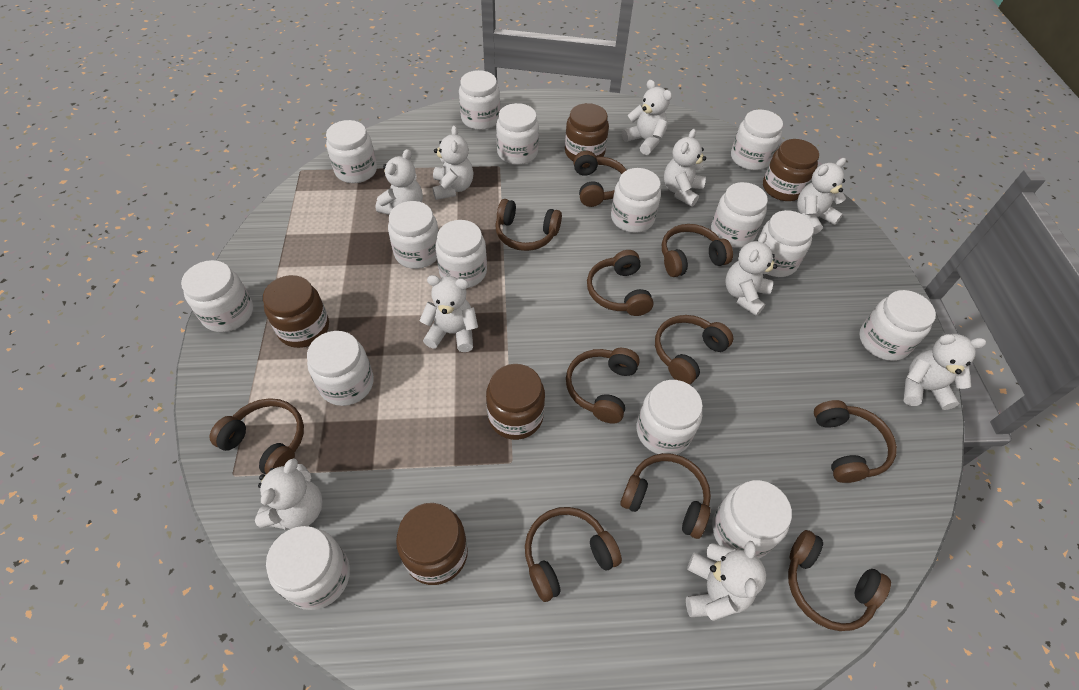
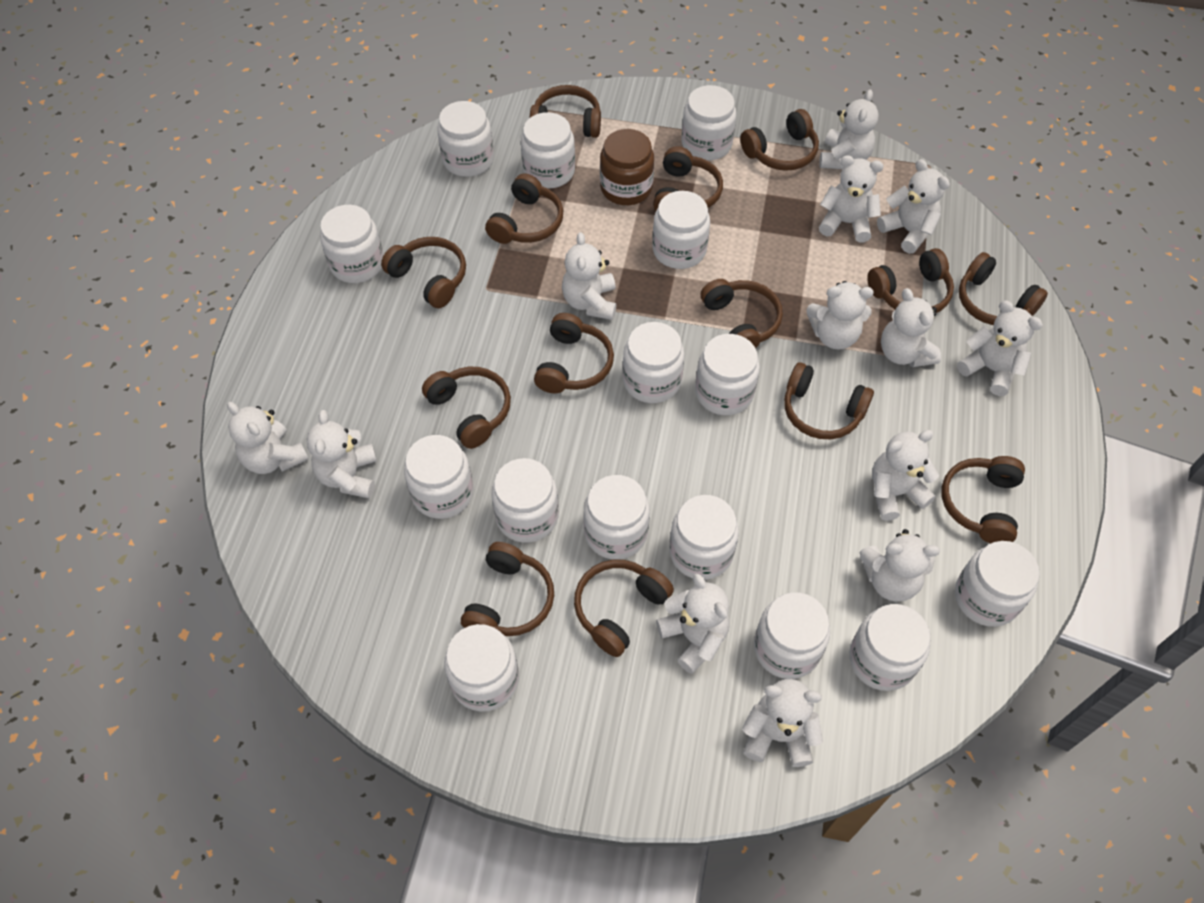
brown headphones: [209,398,304,474] [495,199,562,251] [525,507,622,602] [566,348,640,424] [573,151,626,207] [587,250,654,316] [620,453,711,539] [655,315,733,385] [662,224,733,277] [788,530,891,631] [814,400,897,483] = 11 -> [381,237,466,308] [422,367,511,449] [461,542,554,636] [485,173,563,244] [530,85,601,138] [534,313,614,393] [574,559,674,657] [653,146,723,211] [701,279,783,348] [740,109,819,171] [784,362,874,439] [867,248,954,313] [941,456,1025,543] [959,252,1048,325] = 14
brown jar: [263,275,329,348] [396,503,468,585] [486,364,545,440] [565,103,609,161] [763,139,819,201] = 5 -> [600,129,654,205] = 1
white teddy bear: [255,458,323,529] [375,149,423,215] [419,275,478,352] [432,125,474,200] [622,80,672,155] [664,129,706,207] [686,541,766,621] [725,232,777,316] [797,158,846,234] [903,334,986,410] = 10 -> [227,402,308,474] [307,410,377,499] [562,232,616,320] [656,573,730,674] [742,679,823,767] [807,281,874,350] [819,89,879,169] [819,155,884,243] [859,529,940,602] [872,430,939,521] [877,159,950,254] [881,288,941,367] [957,301,1043,396] = 13

